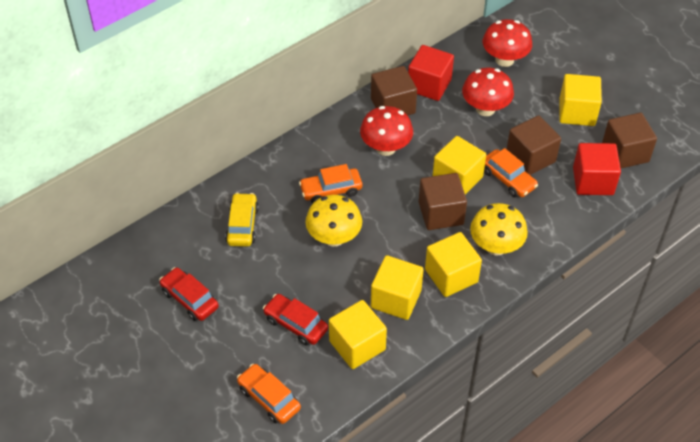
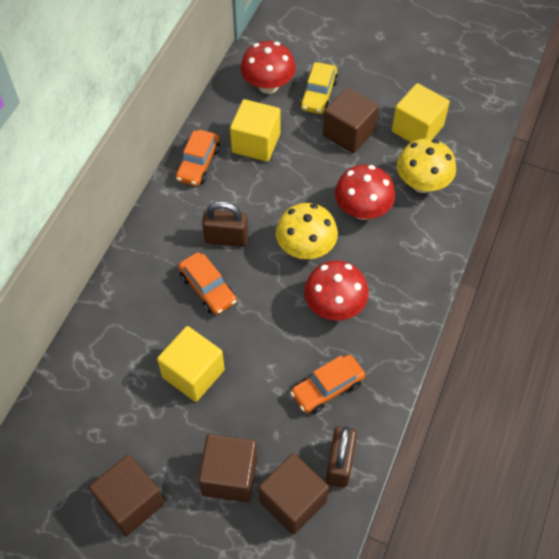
brown padlock: none = 0 -> [202,201,248,247] [326,426,357,488] = 2
red car: [159,267,219,321] [263,294,328,346] = 2 -> none = 0
red cube: [408,45,454,101] [573,143,621,195] = 2 -> none = 0
yellow cube: [329,300,387,369] [371,255,424,320] [425,232,482,297] [433,136,486,195] [559,74,602,126] = 5 -> [157,326,225,402] [230,99,280,162] [392,83,450,142] = 3

